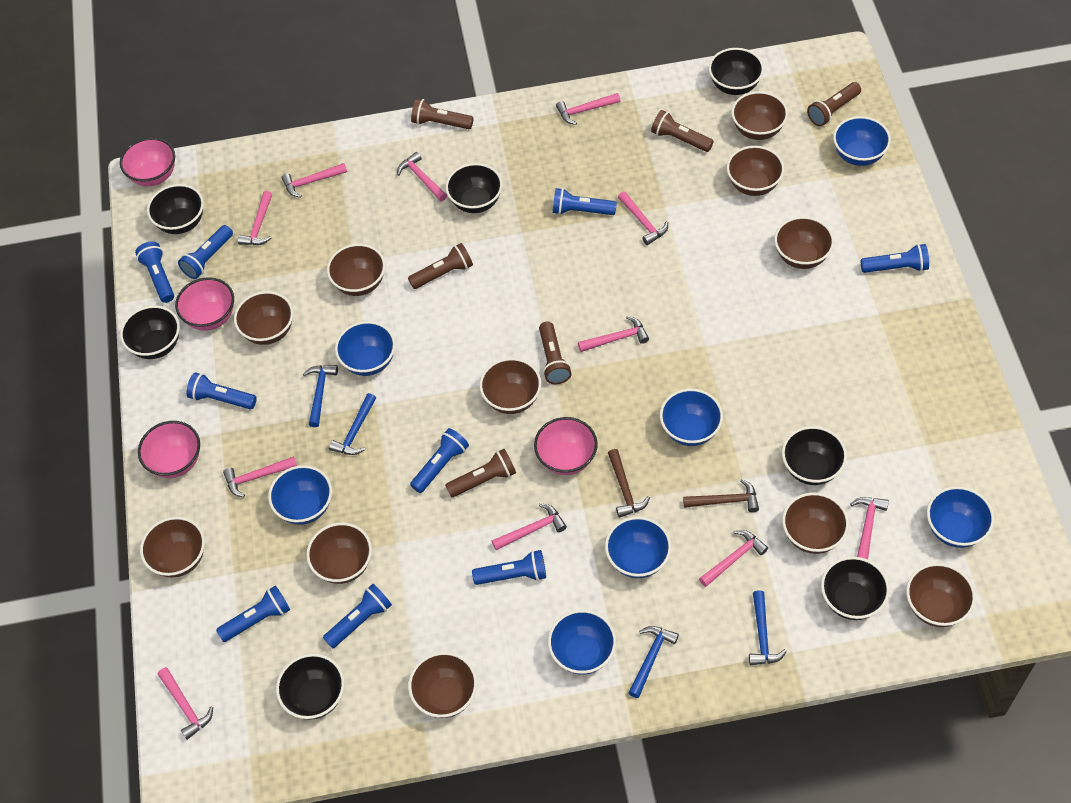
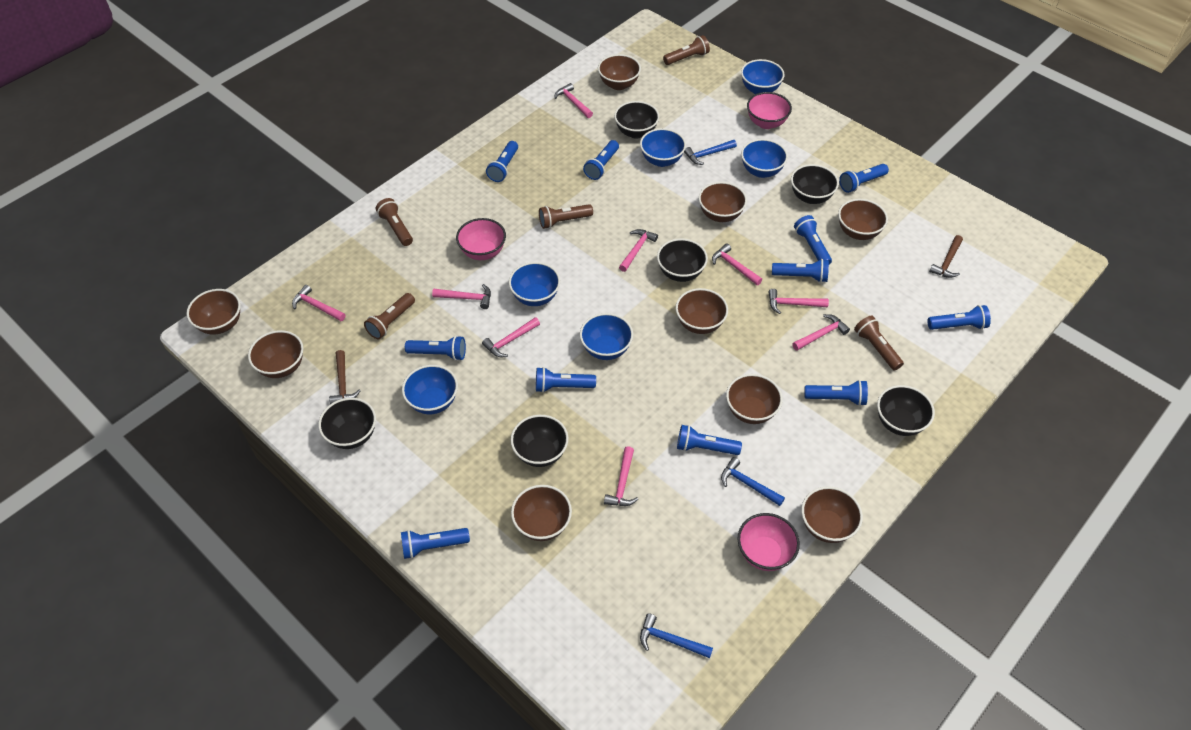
black bowl: [120,305,180,359] [147,184,204,234] [276,654,344,720] [446,163,503,213] [709,48,764,95] [782,426,847,485] [821,557,890,620] = 7 -> [318,398,376,449] [511,415,569,467] [614,101,659,139] [657,239,708,282] [791,164,839,204] [877,385,935,436] = 6
blue bowl: [268,465,332,525] [335,321,395,376] [548,610,616,675] [605,517,671,578] [660,389,723,446] [833,116,891,166] [927,486,994,548] = 7 -> [402,365,458,414] [509,262,560,306] [580,313,633,360] [640,128,686,167] [741,59,785,94] [741,139,788,178] = 6
blue flashlight: [135,242,174,303] [178,225,233,279] [186,372,257,409] [216,585,290,642] [323,584,392,648] [410,428,469,493] [472,550,546,585] [553,188,617,215] [861,244,929,273] = 9 -> [401,528,470,559] [405,336,466,361] [486,141,518,182] [536,367,596,393] [583,140,619,180] [677,425,742,455] [772,259,829,283] [794,215,832,264] [804,380,868,406] [839,164,889,193] [927,305,991,330] = 11
blue hammer: [303,365,338,427] [329,393,376,455] [628,626,679,698] [749,590,787,665] = 4 -> [640,613,713,658] [684,140,737,165] [721,457,785,506] = 3
brown bowl: [140,517,205,577] [234,291,293,345] [306,523,372,584] [327,244,385,296] [408,652,477,718] [480,358,541,414] [727,146,784,196] [731,91,788,140] [774,216,834,269] [782,492,849,554] [906,563,976,627] = 11 -> [187,289,241,335] [248,330,303,378] [511,485,572,541] [598,54,641,90] [675,288,728,334] [699,182,747,222] [726,374,783,424] [801,486,863,543] [838,199,888,240] = 9
brown flashlight: [408,243,473,289] [411,99,474,129] [445,449,516,497] [539,322,572,384] [651,110,714,152] [807,82,861,126] = 6 -> [364,293,415,339] [376,198,413,246] [539,204,593,229] [663,35,710,65] [854,316,904,371] = 5
pink bowl: [120,138,175,186] [138,421,200,478] [175,277,234,331] [534,417,598,475] = 4 -> [456,218,506,260] [738,513,800,571] [747,92,792,129] = 3
pink hammer: [158,667,213,740] [223,456,297,497] [238,191,272,245] [281,163,347,197] [397,152,447,201] [492,503,567,550] [556,93,620,125] [578,316,649,352] [618,191,668,245] [699,530,768,587] [850,497,889,560] = 11 -> [292,285,346,321] [432,284,491,309] [482,317,540,357] [554,83,593,118] [604,446,638,506] [619,229,658,272] [712,243,762,285] [768,289,829,314] [792,314,850,351] = 9

